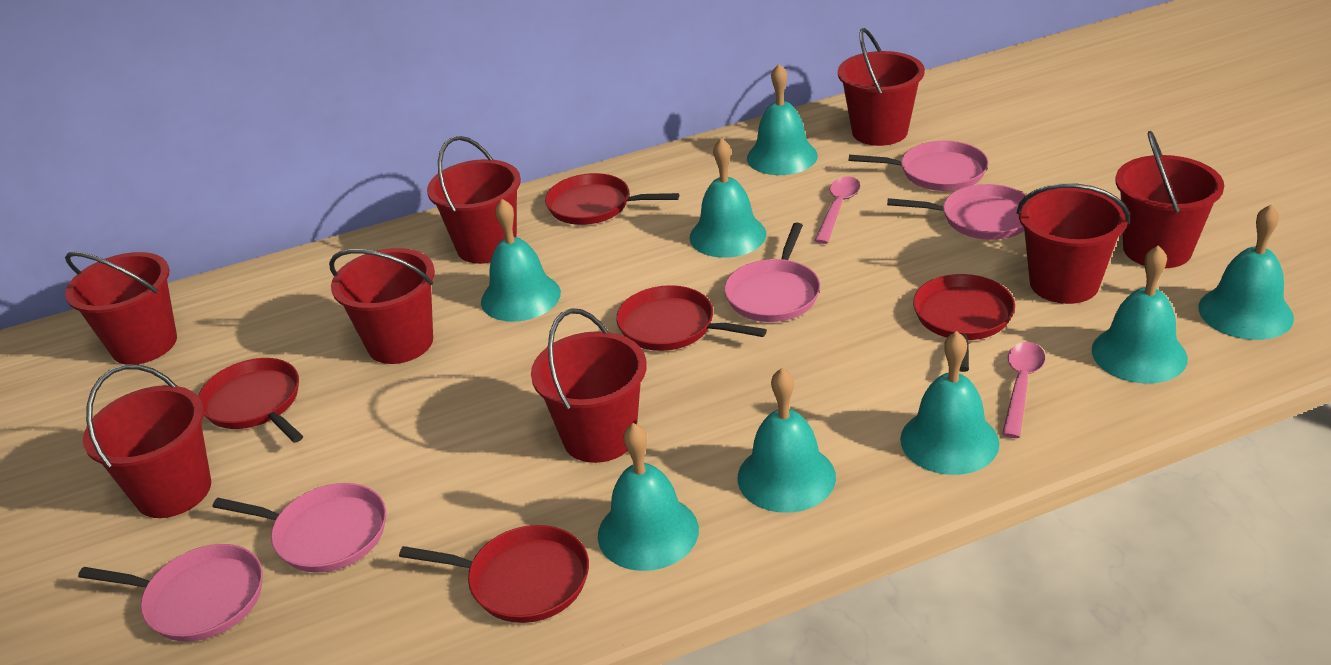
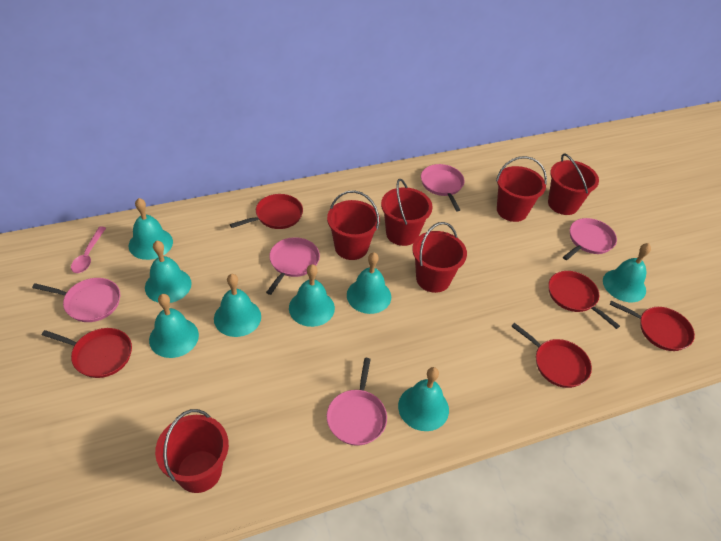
pink spoon: [815,177,861,244] [1002,342,1045,438] = 2 -> [71,227,106,273] = 1
red bucket: [65,252,177,364] [83,364,211,518] [329,248,435,364] [427,136,521,264] [531,308,647,463] [838,28,925,146] [1017,183,1130,304] [1115,131,1224,268] = 8 -> [155,409,229,493] [327,190,380,260] [381,179,432,246] [412,222,467,293] [496,156,547,222] [548,153,599,215] = 6

